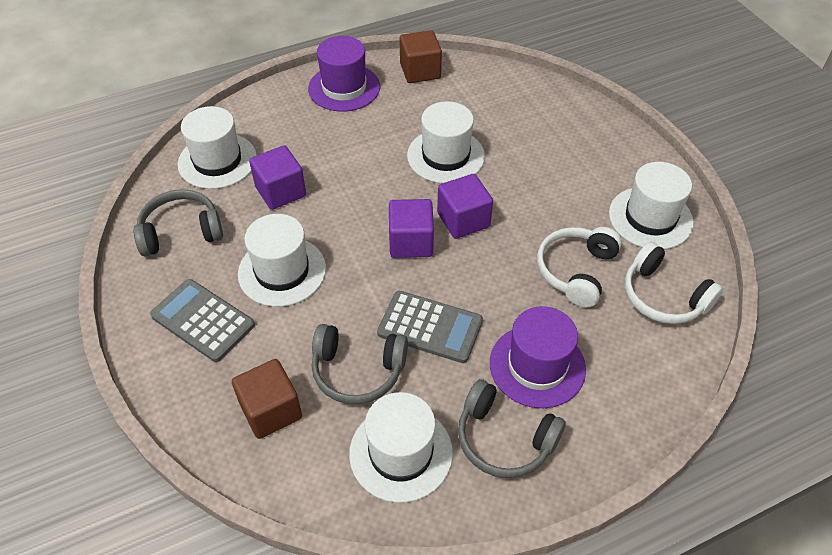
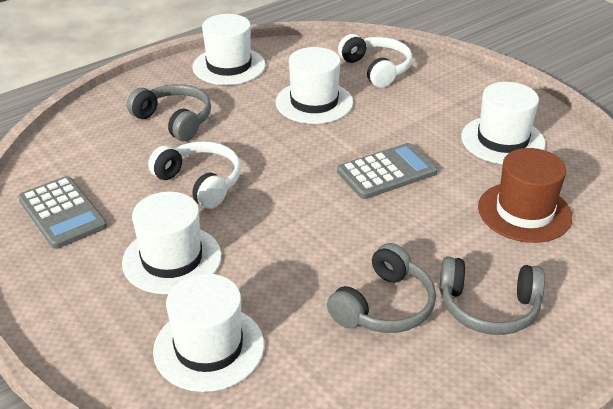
brown cube: [232,359,302,439] [400,30,442,83] = 2 -> none = 0
brown hat: none = 0 -> [478,148,572,243] = 1
purple cube: [249,145,306,210] [389,199,434,258] [437,174,493,239] = 3 -> none = 0
purple hat: [308,36,380,112] [490,306,586,408] = 2 -> none = 0

